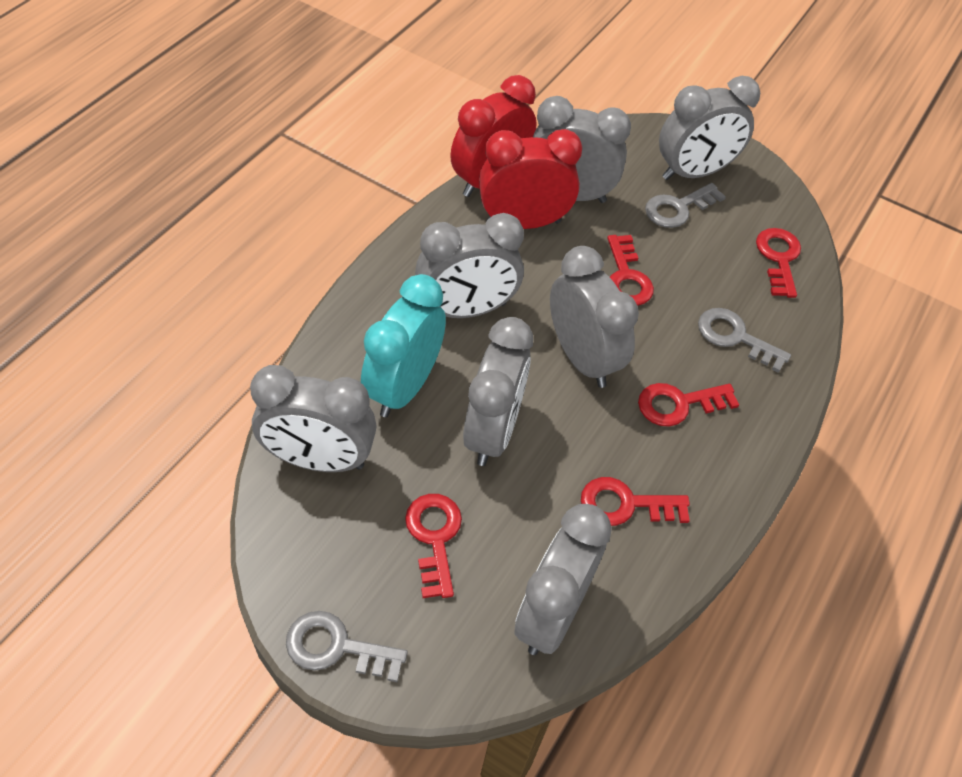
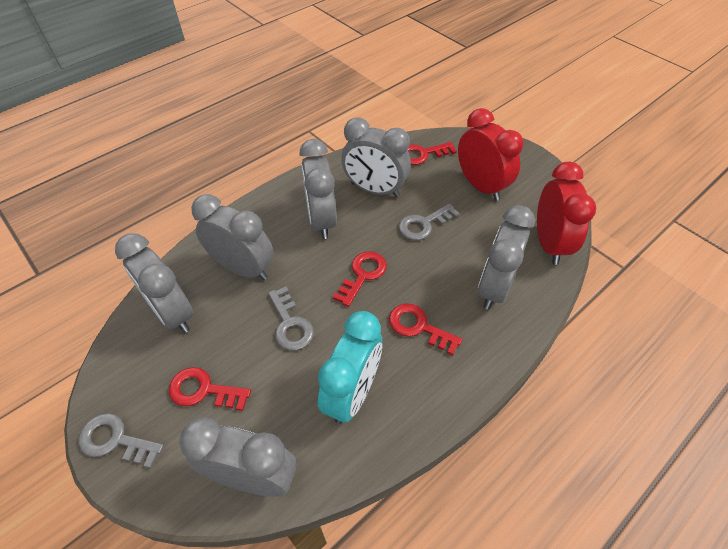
grey clock: [250,365,377,472] [415,213,524,318] [463,317,533,466] [514,504,612,655] [533,96,631,203] [550,246,639,388] [659,76,760,180] = 7 -> [115,233,193,333] [179,417,296,497] [191,194,273,280] [300,139,337,239] [341,117,411,197] [478,205,535,309] = 6
red key: [405,494,462,598] [581,477,690,526] [607,235,654,306] [638,383,739,427] [756,228,801,298] = 5 -> [169,367,251,411] [333,251,387,307] [389,303,462,356] [408,142,457,165] = 4

